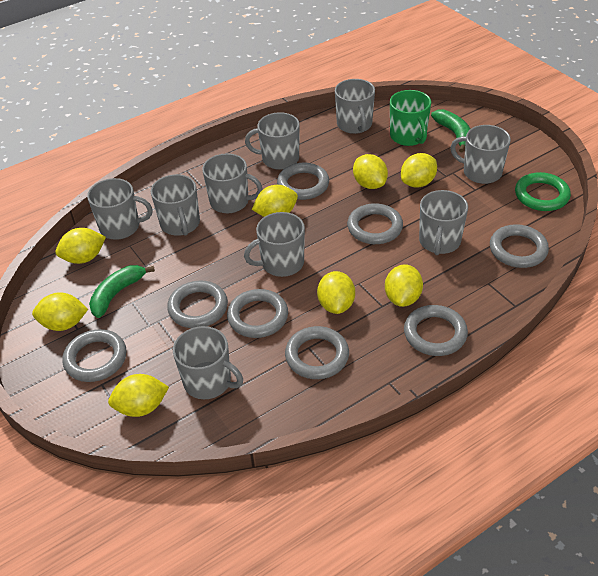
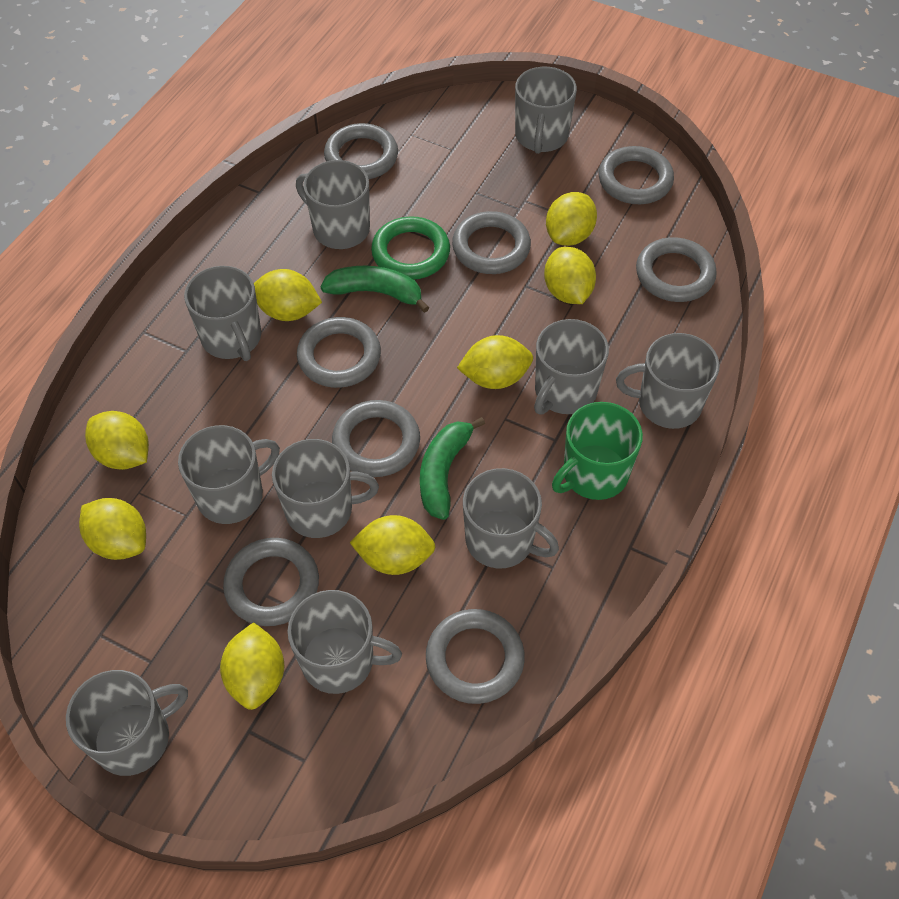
grey mug: [87,178,153,240] [151,174,200,236] [173,326,243,399] [202,153,263,213] [244,212,305,277] [245,112,300,170] [335,79,375,134] [419,190,468,255] [450,125,511,184] = 9 -> [66,670,188,776] [178,425,280,524] [184,266,261,361] [272,439,379,538] [287,590,402,694] [296,160,370,249] [463,468,559,568] [515,67,577,154] [534,319,609,415] [616,333,720,429] = 10

